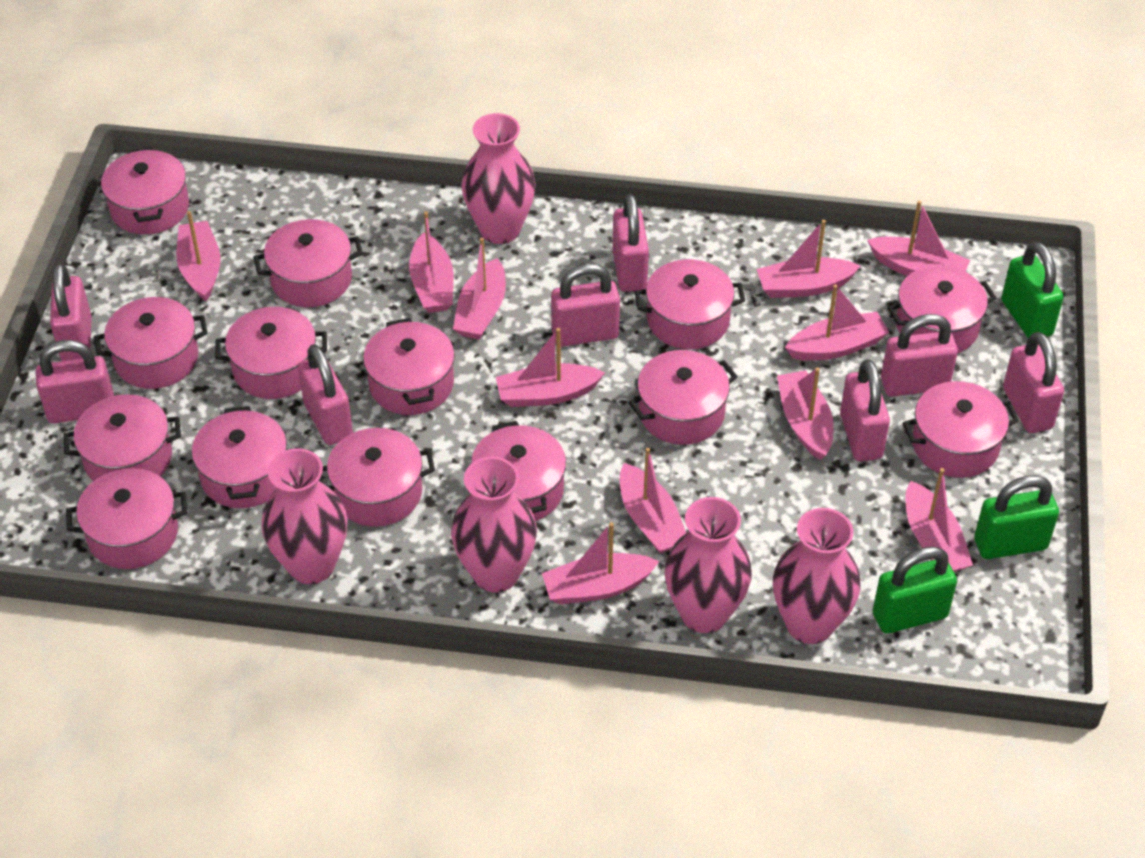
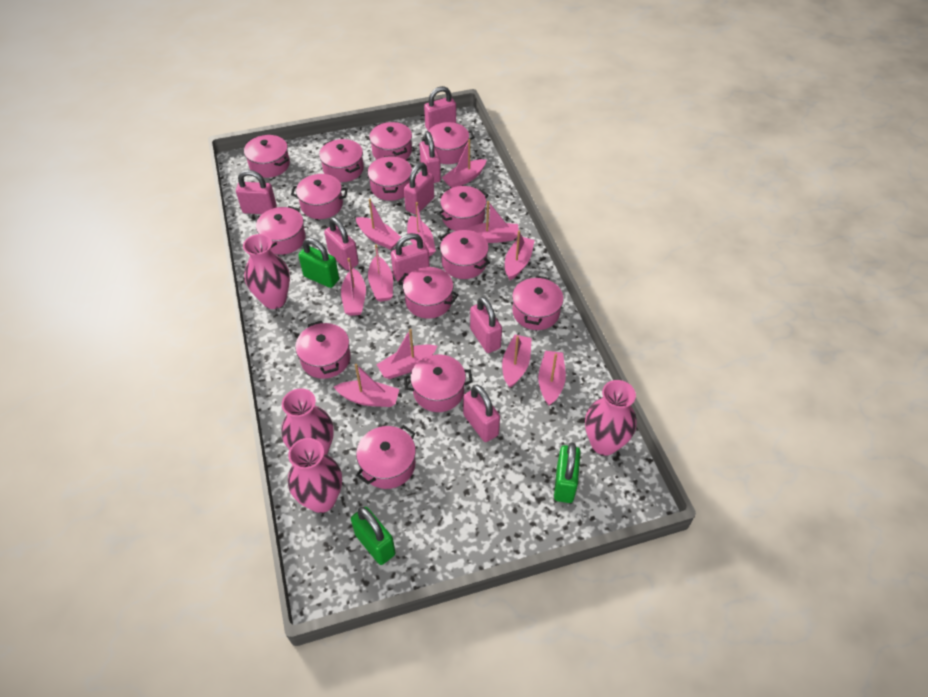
pink vase: [261,448,348,584] [451,457,537,593] [461,113,536,244] [664,497,752,633] [773,508,860,644] = 5 -> [243,234,290,309] [281,388,334,455] [288,438,342,513] [585,380,637,456] = 4

